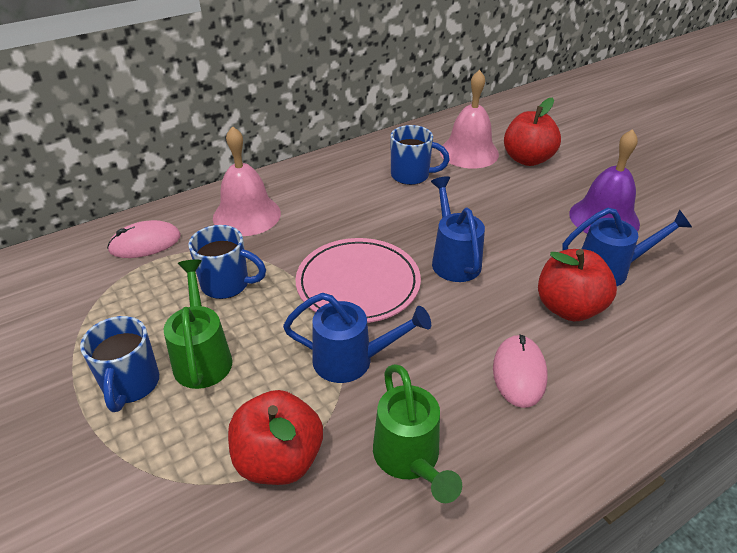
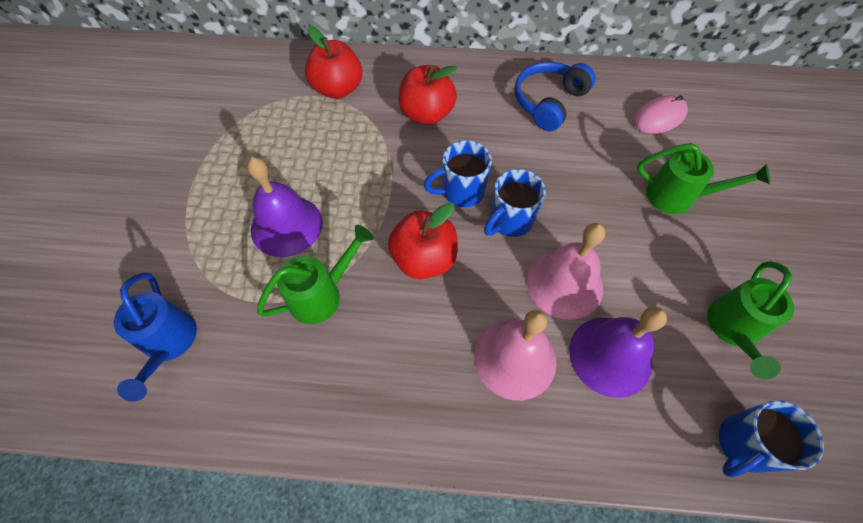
blue headphones: none = 0 -> [514,62,596,131] = 1
blue watering can: [283,293,431,383] [431,176,485,282] [562,208,692,286] = 3 -> [114,272,197,402] = 1
green watering can: [163,260,232,389] [373,364,462,503] = 2 -> [257,225,374,324] [637,143,770,214] [707,261,794,379] = 3
pink mouse: [107,220,181,258] [493,335,547,408] = 2 -> [634,95,688,134] = 1
pink plate: [296,238,421,323] = 1 -> none = 0
purple bell: [569,129,640,234] = 1 -> [247,157,322,257] [569,307,667,398] = 2

